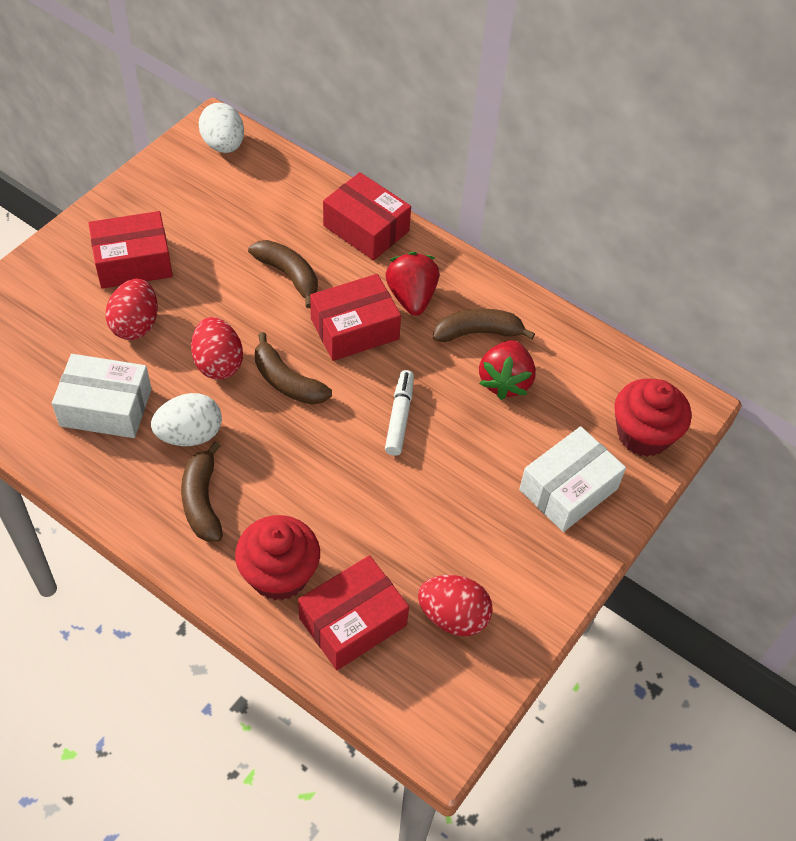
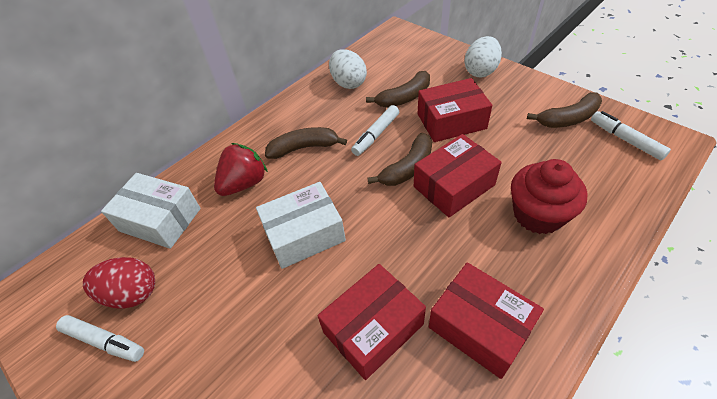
red cupcake: [235,515,320,600] [614,378,691,457] = 2 -> [511,159,588,234] = 1
red egg: [105,279,158,340] [191,317,243,380] [418,575,493,636] = 3 -> [83,257,155,309] = 1
red strawberry: [386,252,439,316] [479,340,536,400] = 2 -> [214,143,268,196] = 1
white marker: [385,370,414,456] = 1 -> [56,315,144,362] [351,105,399,156] [591,111,671,160] = 3

